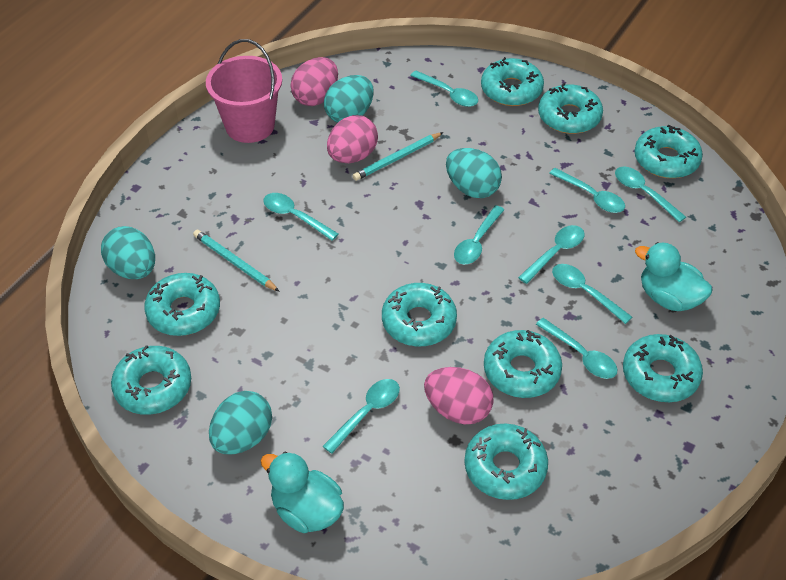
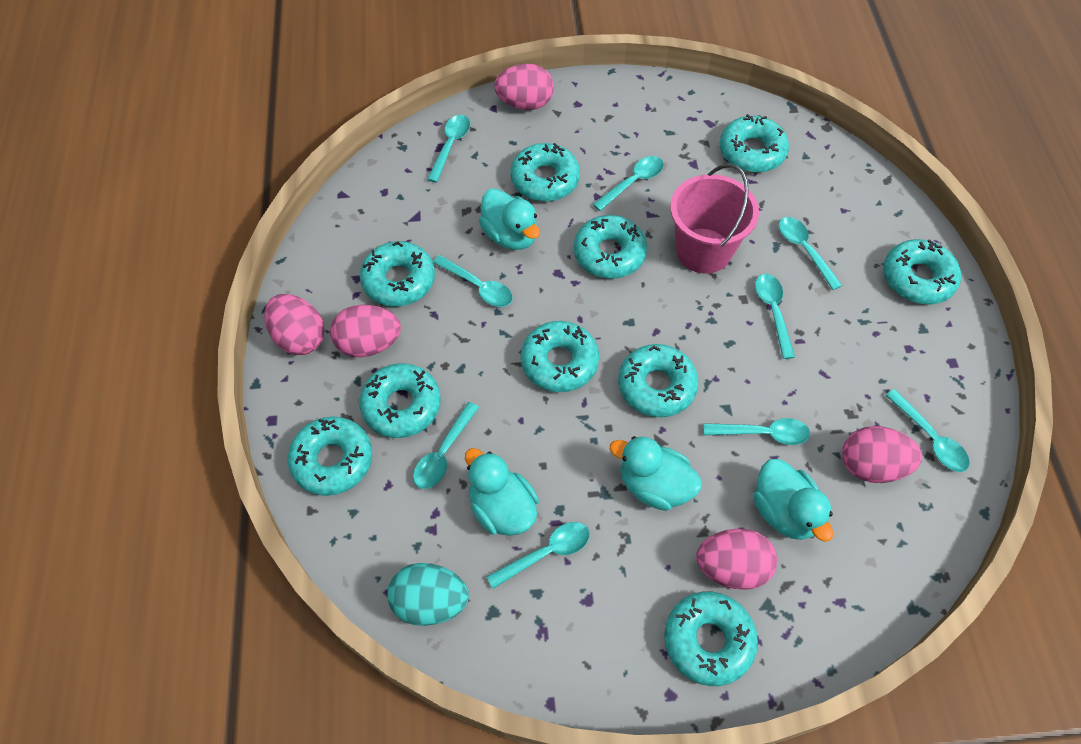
pink egg: [290,57,338,106] [327,115,378,163] [424,367,493,424] = 3 -> [264,294,325,355] [330,305,401,357] [494,64,554,110] [696,528,777,590] [842,426,922,483] = 5
turquoise donut: [111,345,191,415] [144,273,220,336] [382,283,457,346] [465,423,548,500] [481,57,544,106] [484,330,562,398] [538,83,603,134] [623,334,703,402] [634,125,703,178] = 9 -> [288,416,372,496] [359,363,441,438] [360,241,435,307] [510,143,580,202] [520,321,599,392] [574,215,647,279] [618,344,698,417] [664,592,758,686] [719,114,789,172] [883,239,961,304] = 10
turquoise duck: [261,452,344,533] [635,242,713,311] = 2 -> [465,448,539,536] [479,188,540,250] [610,436,702,511] [753,459,833,542] = 4
turquoise egg: [101,226,155,279] [209,391,272,454] [324,75,374,123] [446,148,502,198] = 4 -> [387,563,469,626] = 1
turquoise pencil: [193,230,280,292] [353,132,443,181] = 2 -> none = 0

